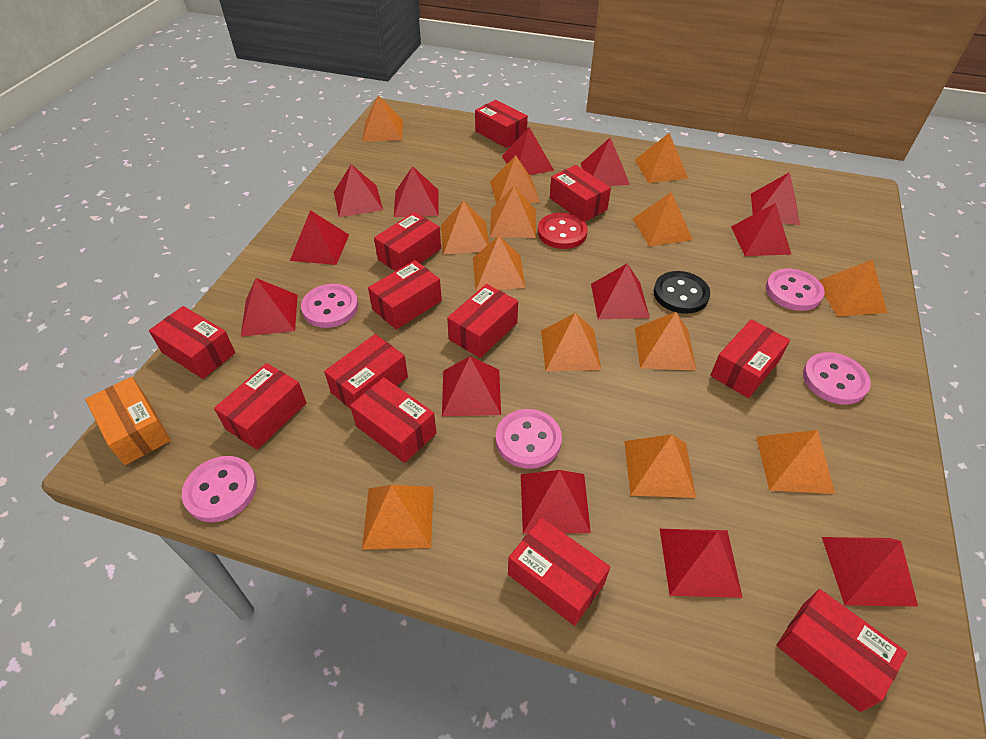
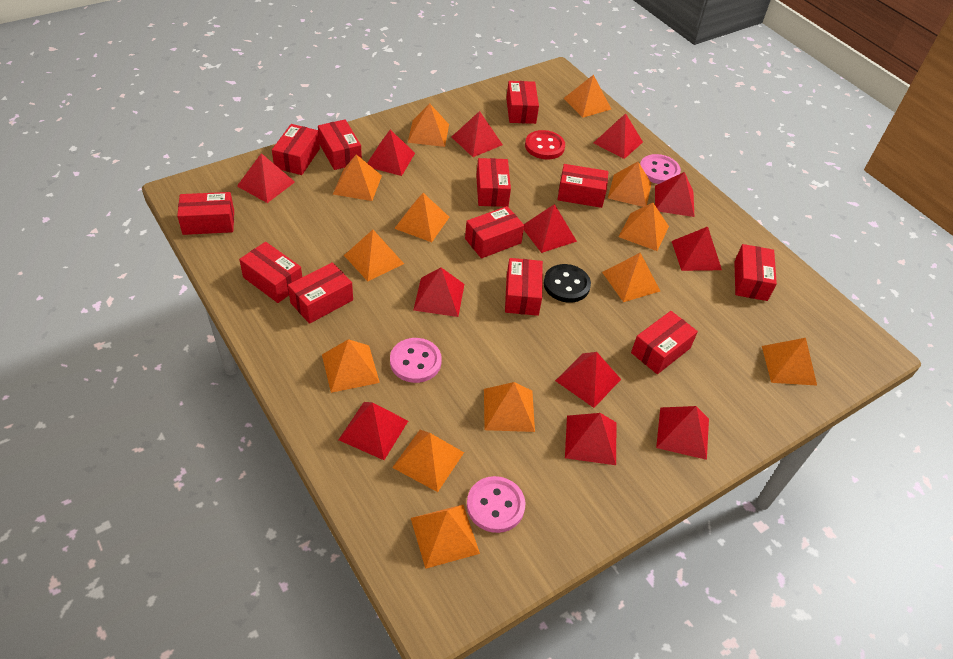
orange box: [85,377,171,465] = 1 -> none = 0
pink button: [182,456,257,522] [301,284,358,328] [496,409,562,469] [766,269,825,311] [803,352,871,405] = 5 -> [390,338,442,383] [467,476,525,533] [640,154,681,184] = 3
red pyramid: [241,278,298,337] [290,210,349,265] [334,164,383,217] [394,166,438,217] [442,356,501,416] [502,127,554,175] [521,470,591,534] [581,138,630,186] [591,263,650,319] [660,529,743,598] [731,203,792,256] [751,172,800,225] [822,537,918,607] = 13 -> [237,153,295,203] [338,402,408,460] [367,130,415,176] [413,268,464,317] [452,111,503,157] [524,204,577,253] [555,352,621,408] [565,413,616,465] [594,113,643,159] [655,172,695,217] [656,406,709,460] [672,226,722,271] = 12

